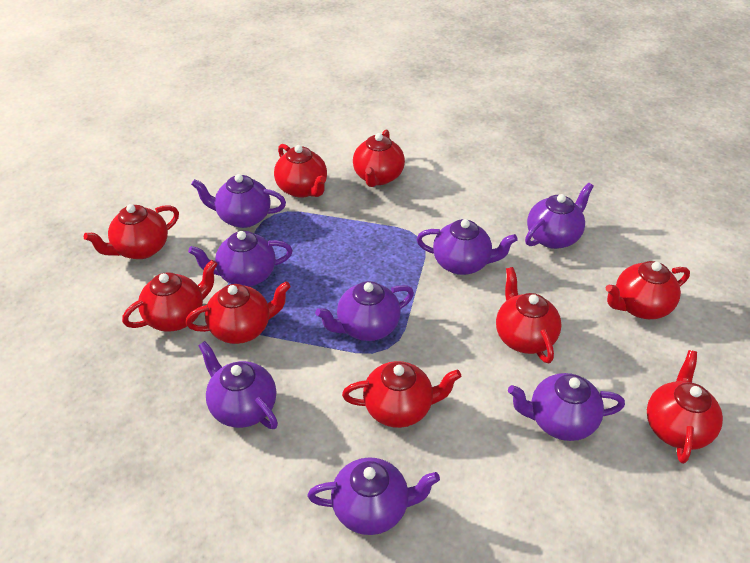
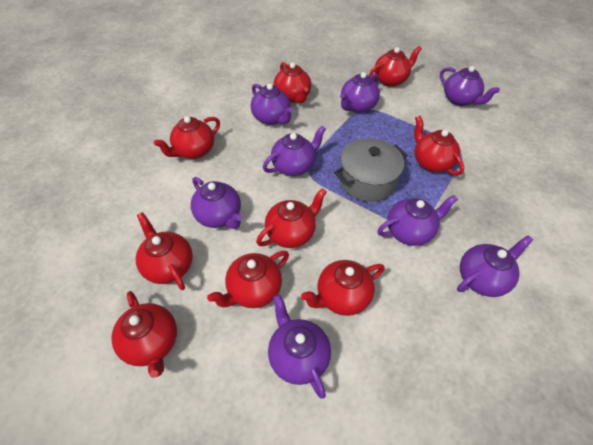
grey pot: none = 0 -> [334,138,408,202] = 1

